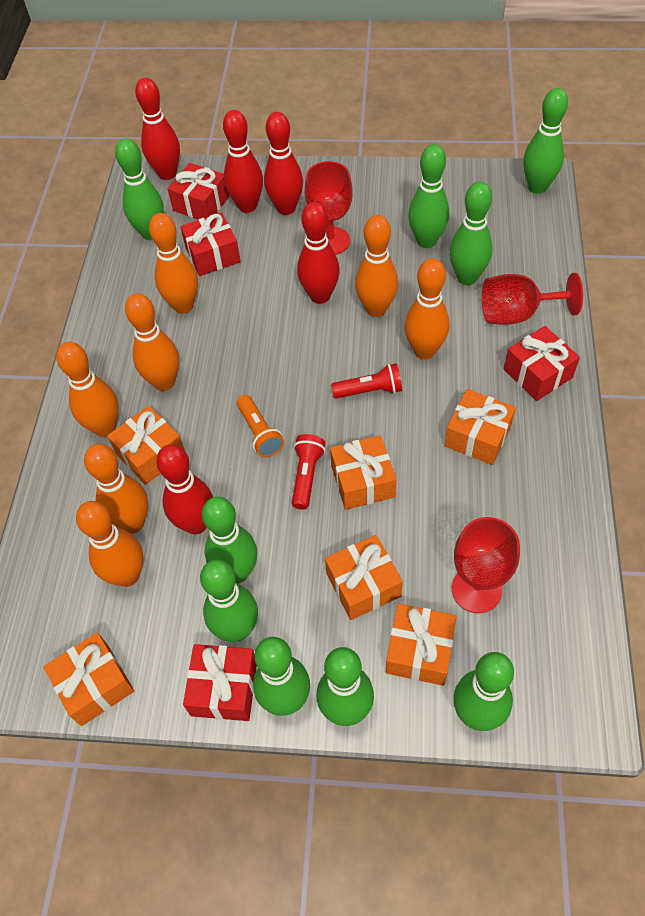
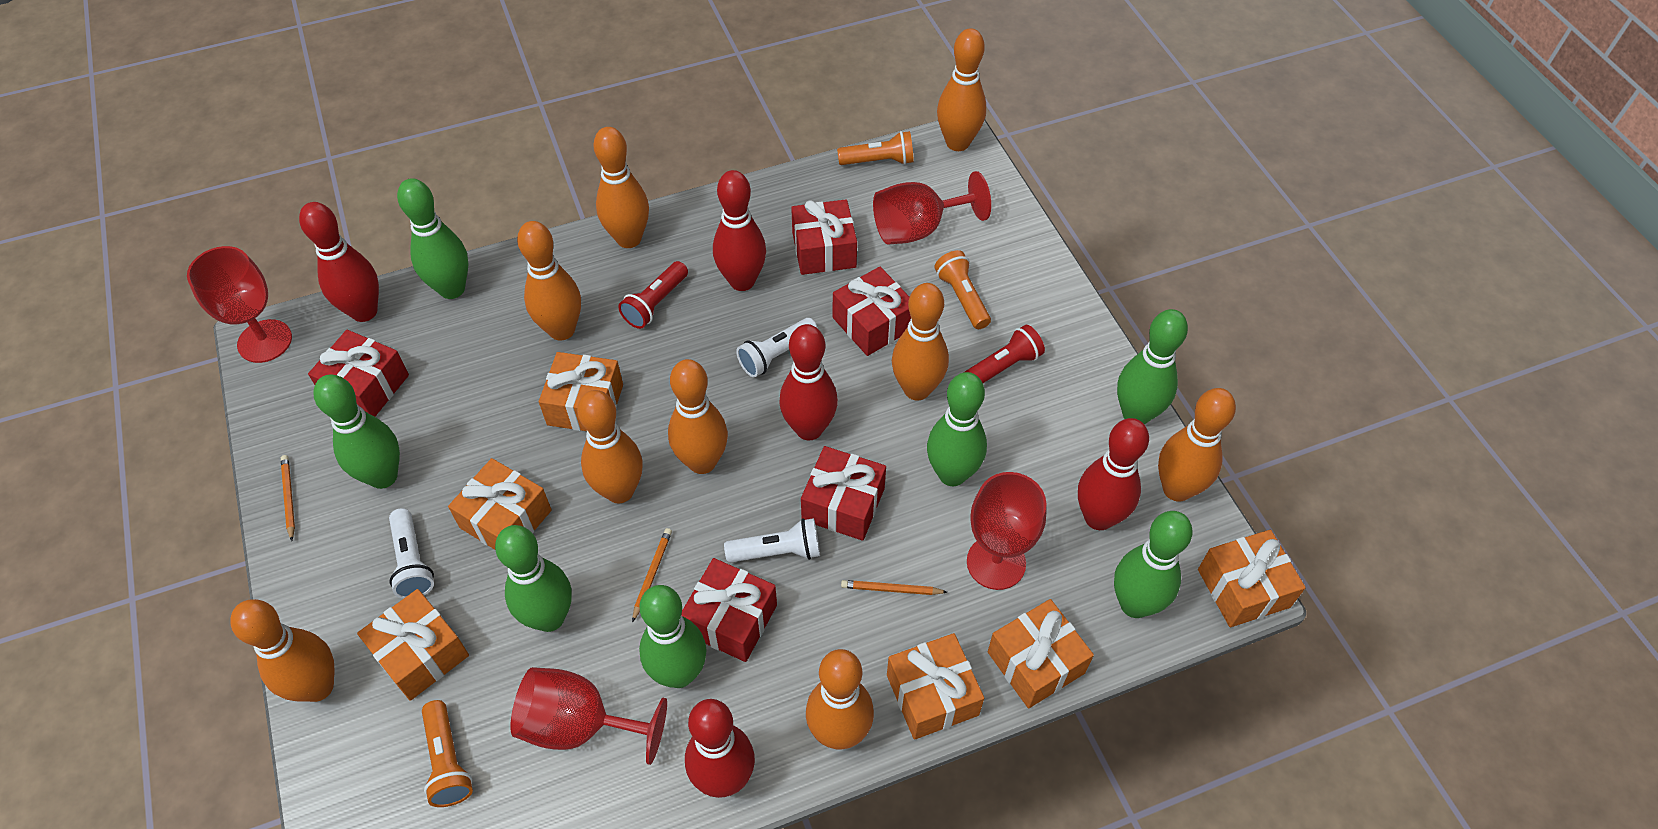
green bowling pin: [115,138,164,240] [200,559,258,642] [202,497,257,583] [253,637,310,716] [317,647,374,726] [408,144,449,248] [450,182,493,285] [453,652,514,731] [523,88,568,194] = 9 -> [313,375,400,489] [397,178,468,299] [495,525,572,632] [639,585,707,688] [927,372,987,486] [1114,511,1193,618] [1117,309,1188,424] = 7
orange bowling pin: [56,342,119,437] [76,501,143,587] [84,444,148,534] [125,293,179,391] [149,213,198,314] [355,215,398,317] [405,258,449,359] = 7 -> [230,599,335,702] [517,221,581,341] [577,390,643,503] [593,127,649,248] [668,359,728,474] [806,649,874,750] [892,283,949,401] [937,28,986,151] [1158,388,1236,502] = 9
orange flashlight: [237,395,284,457] = 1 -> [422,700,473,807] [837,131,914,165] [934,250,991,329] = 3
orange pencil: none = 0 -> [281,455,295,541] [632,528,672,622] [841,580,947,595] = 3
red gift: [168,163,229,219] [180,212,241,276] [183,644,257,721] [504,326,580,401] = 4 -> [308,330,409,417] [681,558,777,662] [791,200,857,275] [801,446,886,541] [833,267,911,356] = 5
red goblet: [304,161,353,255] [452,517,520,613] [482,273,583,325] = 3 -> [187,246,292,363] [510,667,667,765] [873,171,991,245] [967,472,1047,590] = 4
white flashlight: none = 0 -> [389,508,434,599] [724,518,820,563] [736,318,817,377] = 3

